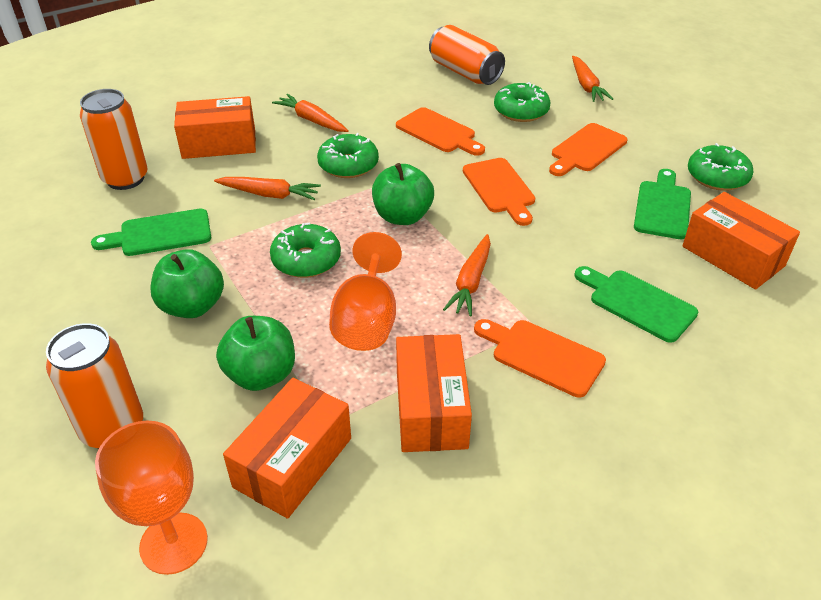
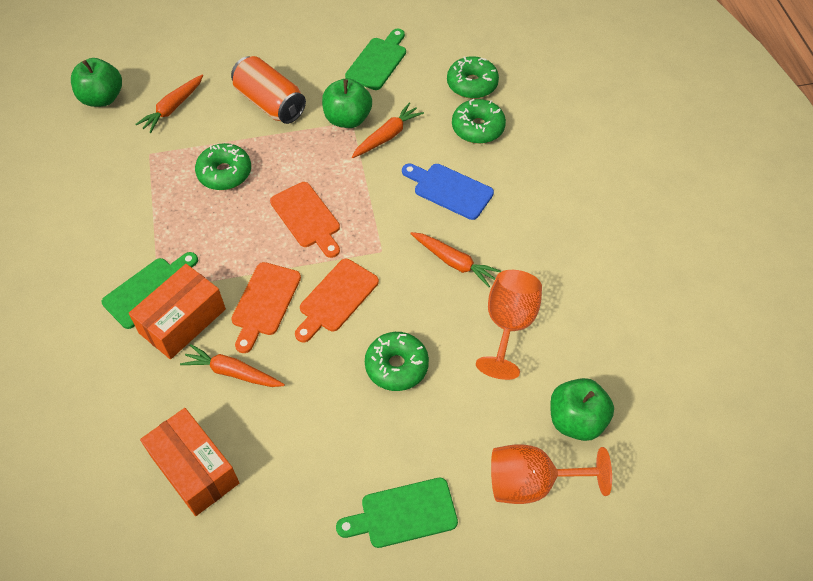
blue cutting board: none = 0 -> [402,164,494,220] = 1
orange box: [174,96,256,159] [223,378,351,519] [396,334,472,452] [683,192,800,290] = 4 -> [129,264,226,359] [140,408,239,516] = 2
orange can: [46,323,143,449] [80,89,148,190] [429,25,505,85] = 3 -> [231,56,306,124] = 1
orange cutting board: [396,107,485,156] [463,158,535,226] [474,319,606,398] [549,123,627,176] = 4 -> [231,262,301,353] [270,182,340,258] [295,259,379,342] = 3

